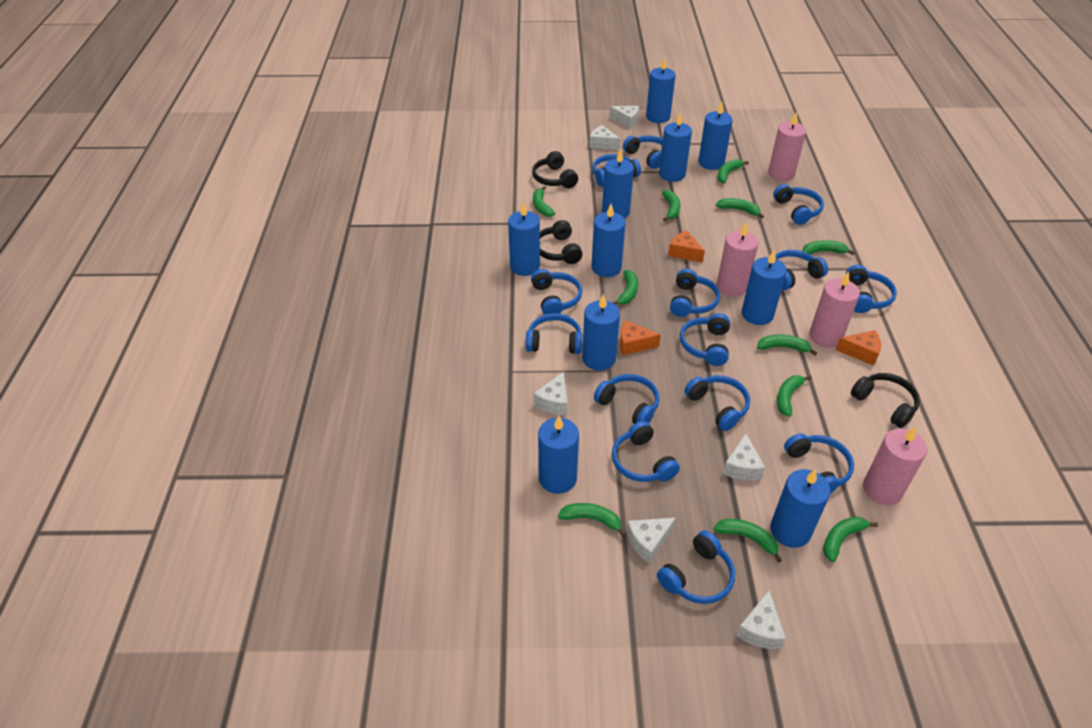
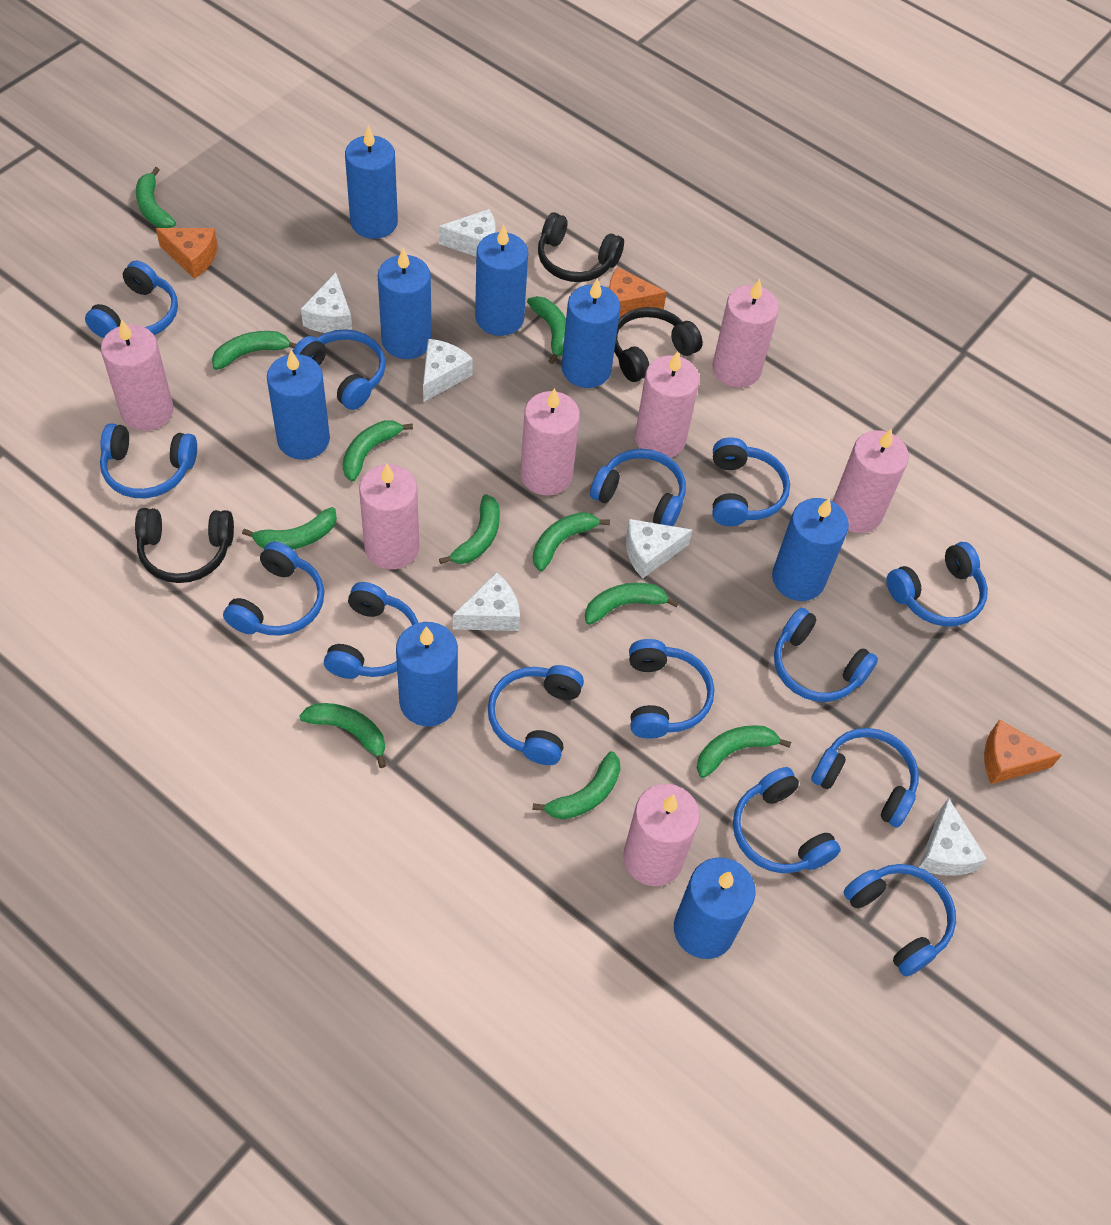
blue candle: [508,202,540,276] [538,416,579,494] [582,294,620,371] [592,204,626,277] [602,149,634,219] [646,57,676,123] [659,112,692,182] [698,102,733,170] [742,250,787,325] [770,469,830,548] = 10 -> [267,350,330,460] [345,125,398,239] [378,248,432,359] [396,622,458,726] [475,225,528,336] [562,278,621,388] [674,857,756,959] [772,498,849,601] = 8
pink candle: [717,223,759,297] [768,112,806,181] [809,272,860,348] [863,426,927,505] = 4 -> [101,319,174,431] [359,464,419,569] [520,388,580,496] [623,784,700,886] [635,351,700,458] [712,279,779,388] [832,428,909,533] = 7

